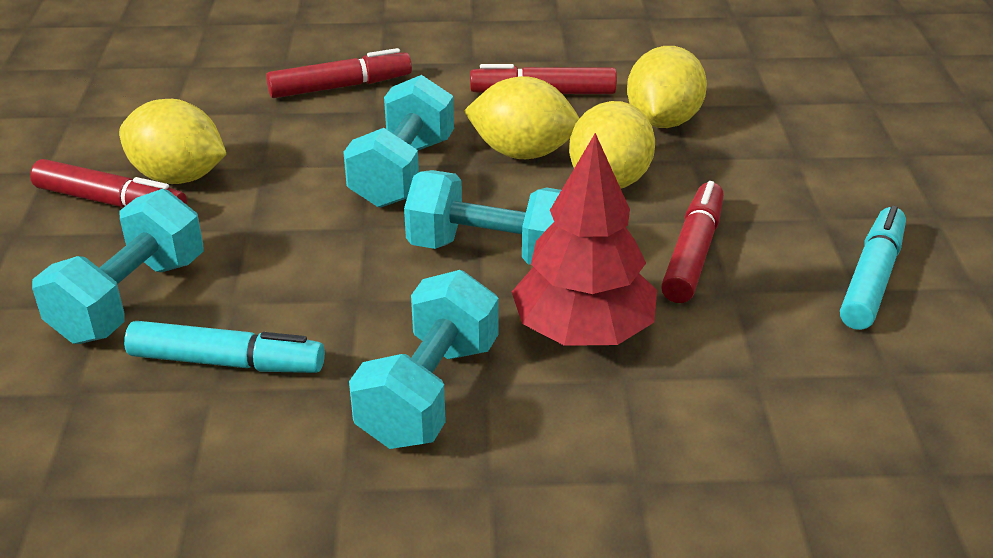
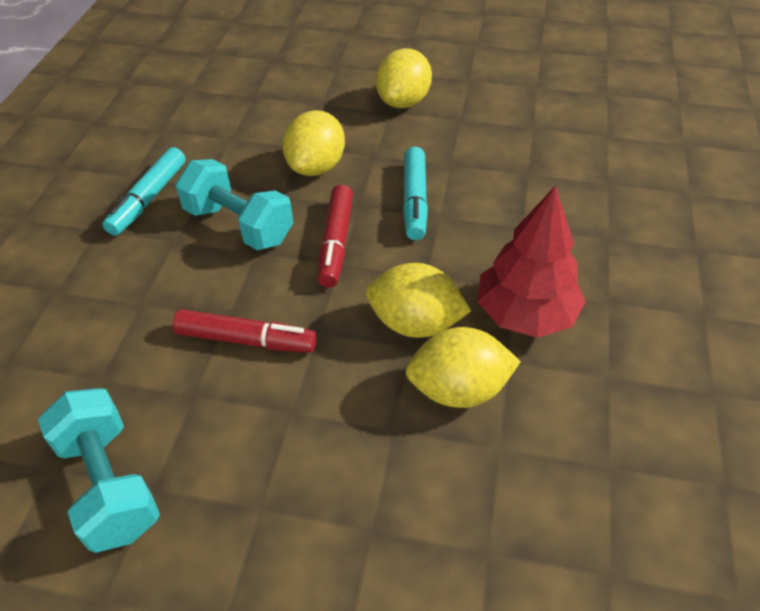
red marker: [30,159,187,207] [266,48,412,98] [470,64,617,94] [661,181,724,303] = 4 -> [173,309,317,353] [317,185,353,288] = 2
turquoise dumbbell: [32,189,204,344] [343,75,454,208] [349,270,498,449] [404,170,561,265] = 4 -> [38,388,160,553] [176,159,293,250] = 2

